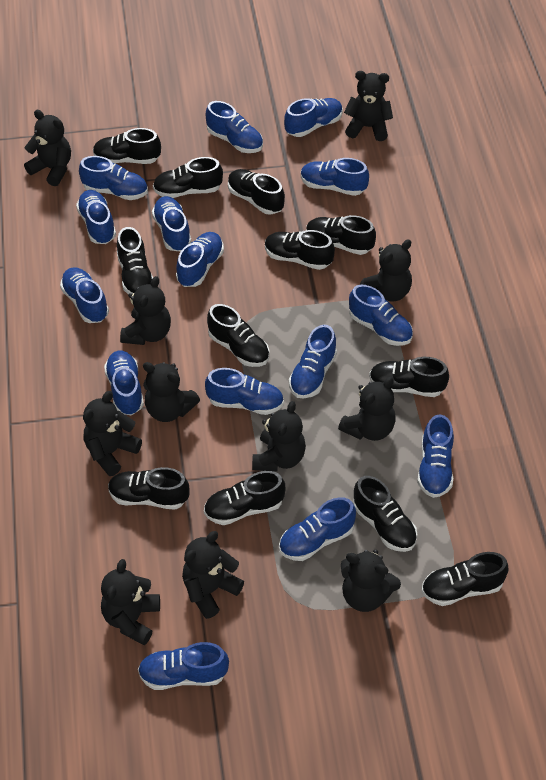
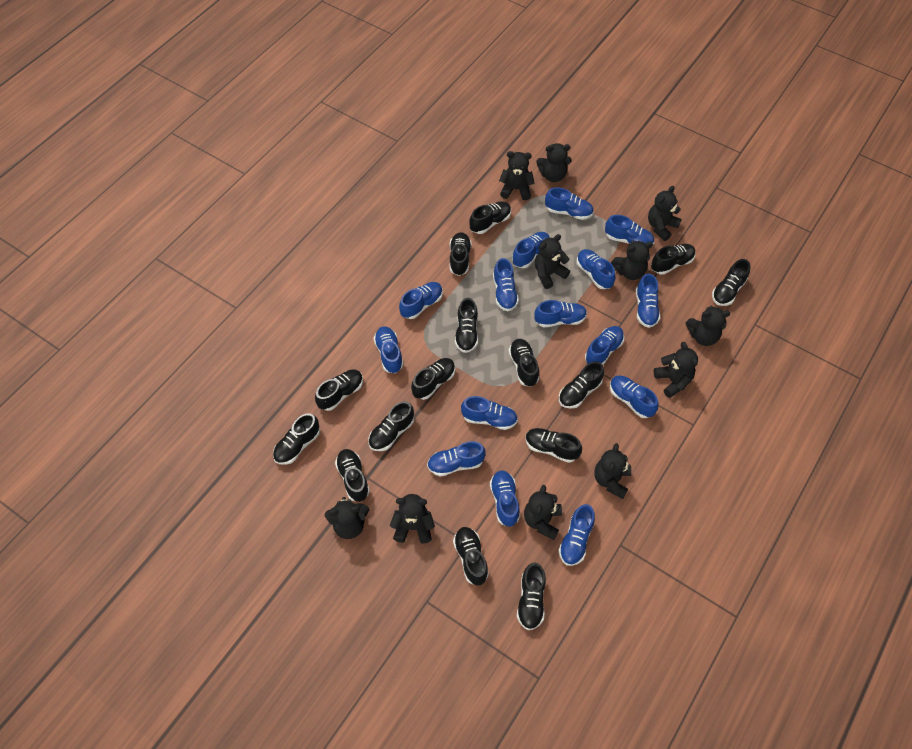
black shoe: [93,128,161,164] [108,467,190,510] [117,227,153,294] [153,157,223,198] [204,471,286,525] [207,304,269,367] [228,169,285,215] [265,230,335,270] [306,215,376,255] [353,476,417,552] [369,357,449,397] [422,552,509,606] = 12 -> [273,413,320,465] [315,369,363,411] [335,449,370,502] [368,401,414,451] [411,358,455,400] [450,232,472,276] [453,527,489,585] [455,298,478,353] [469,201,511,234] [508,339,539,387] [517,563,546,630] [525,428,582,463] [559,361,604,409] [651,244,696,275] [712,259,751,306] = 15

